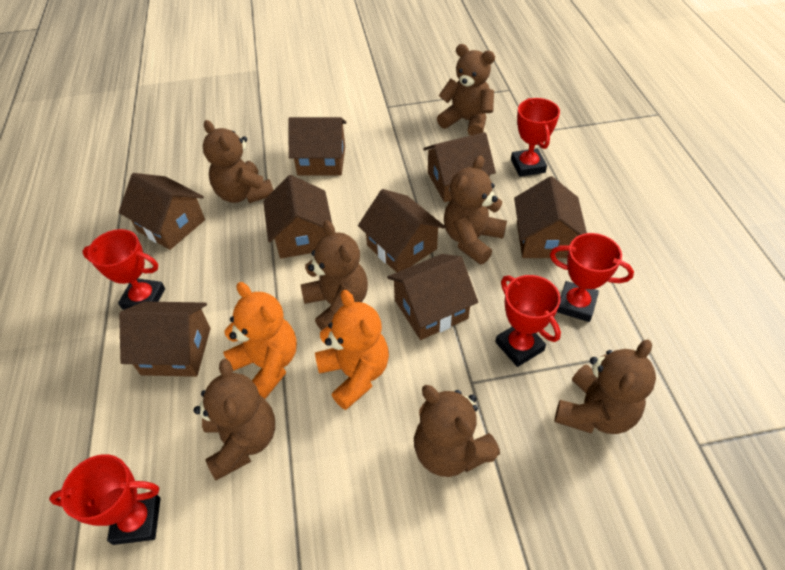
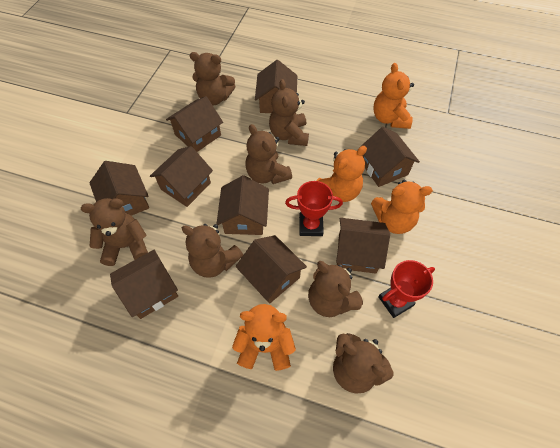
brown house: [119,173,205,250] [119,301,210,377] [263,175,332,259] [288,117,347,175] [358,189,445,273] [387,254,478,340] [423,132,496,202] [514,176,587,258] = 8 -> [89,161,149,216] [110,250,178,319] [150,146,213,207] [166,96,223,152] [217,175,269,235] [236,235,307,303] [255,60,297,113] [336,218,390,274] [359,127,420,187] = 9
orange teddy bear: [223,282,297,399] [315,290,389,410] = 2 -> [232,304,296,371] [316,146,367,202] [371,180,433,234] [373,63,414,129] = 4
red trophy: [49,454,161,545] [82,229,165,310] [495,275,561,367] [511,98,560,177] [550,233,634,322] = 5 -> [285,181,343,236] [378,260,435,318] = 2

